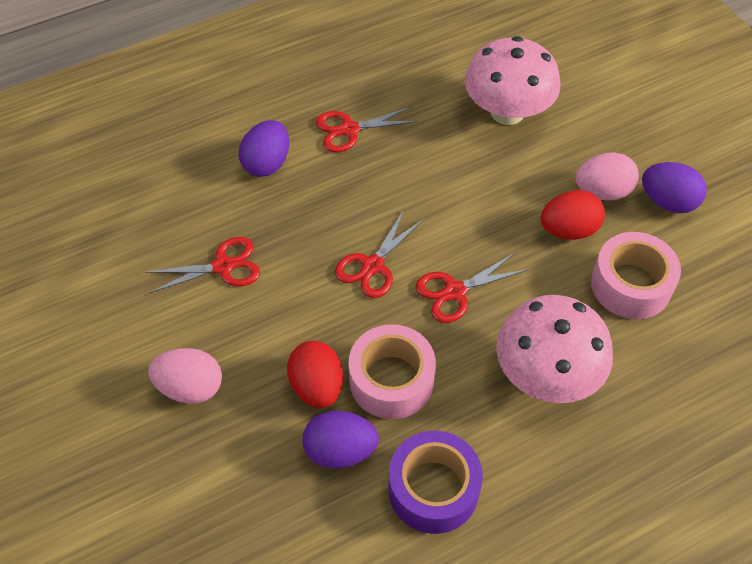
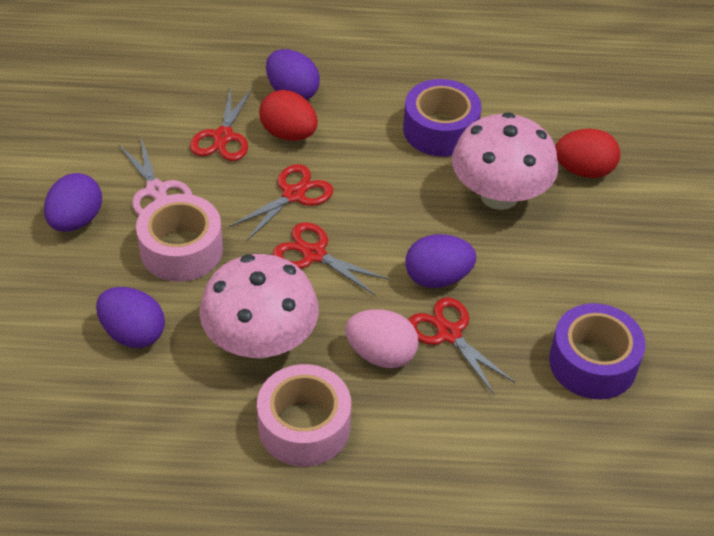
pink egg: [148,348,222,404] [575,152,639,201] = 2 -> [345,309,419,368] = 1
pink scissors: none = 0 -> [118,138,193,215] = 1
purple egg: [239,120,289,177] [303,411,379,468] [642,162,707,213] = 3 -> [44,173,102,232] [96,287,165,348] [266,49,320,100] [405,234,476,288] = 4
purple tape: [389,431,483,534] = 1 -> [403,79,482,157] [549,303,646,400] = 2

